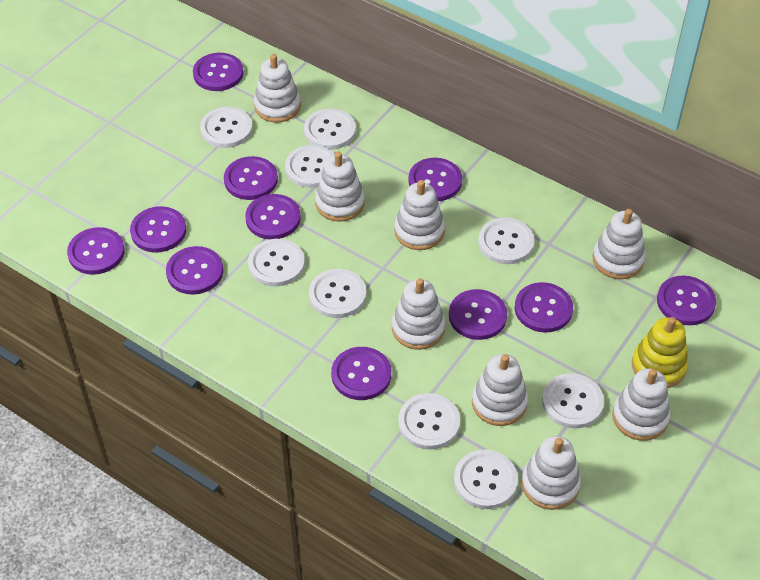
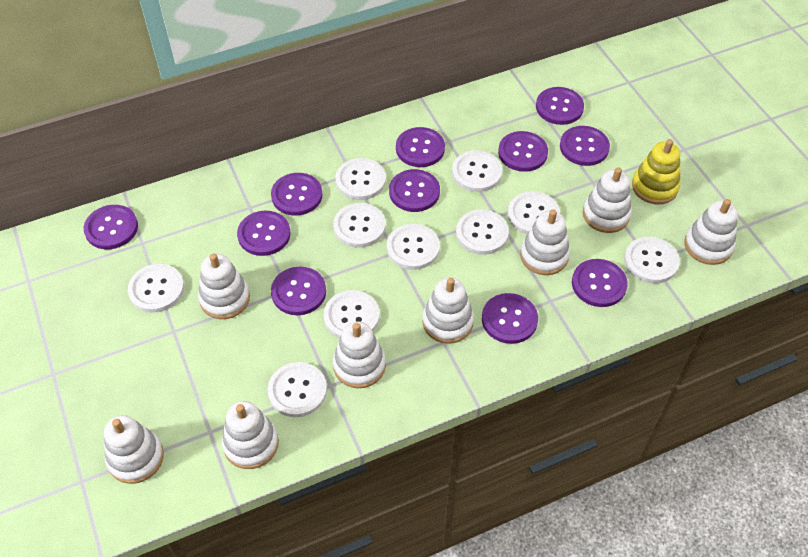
white button: [200,107,253,148] [248,239,305,286] [285,145,335,188] [304,109,356,150] [309,269,366,318] [398,393,460,449] [454,450,518,509] [478,218,534,264] [542,373,604,428] = 9 -> [128,264,184,313] [267,362,327,417] [323,290,380,338] [333,203,386,248] [335,158,386,200] [387,224,440,270] [452,150,502,192] [456,209,509,255] [508,191,560,234] [624,237,680,283] = 10

